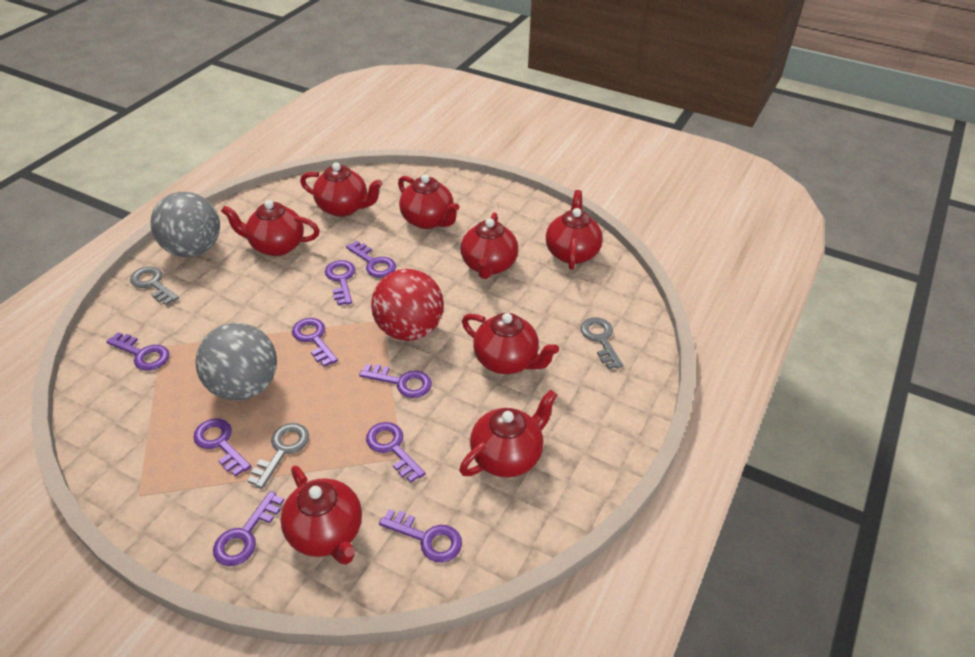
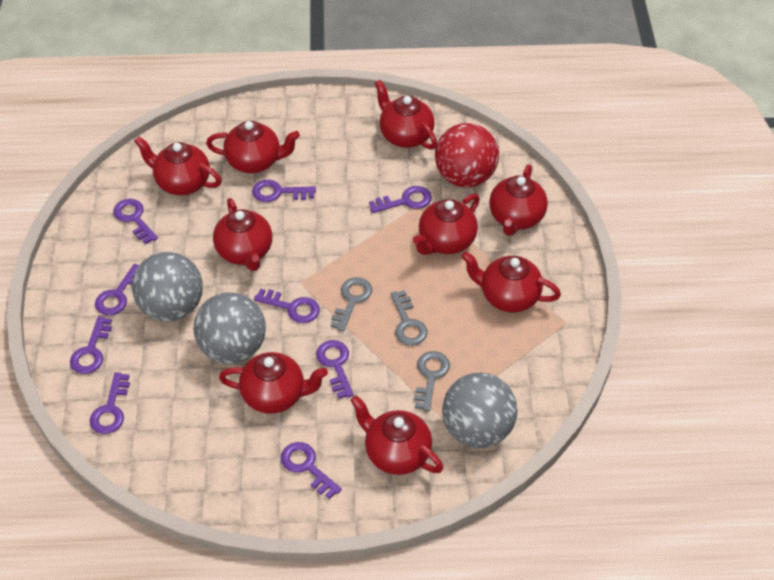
grey ball: [151,192,220,257] [195,323,277,401] = 2 -> [132,252,203,322] [194,292,266,364] [442,372,518,448] = 3
red teapot: [221,200,320,256] [281,465,362,565] [300,162,383,217] [398,174,459,229] [459,390,557,477] [461,213,518,279] [462,313,559,374] [546,190,603,270] = 8 -> [134,136,222,195] [206,121,300,173] [213,198,273,271] [219,352,328,414] [350,395,443,475] [375,80,437,150] [413,194,480,255] [461,252,561,313] [489,165,548,236] = 9

